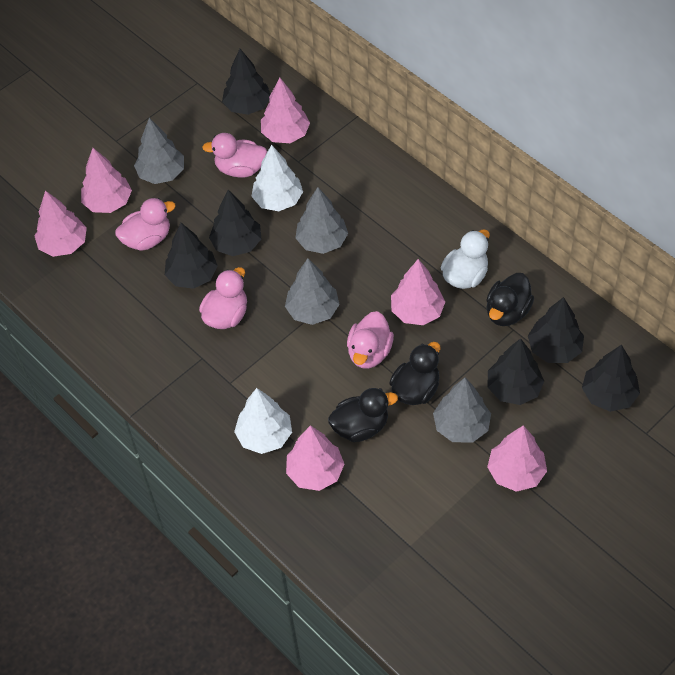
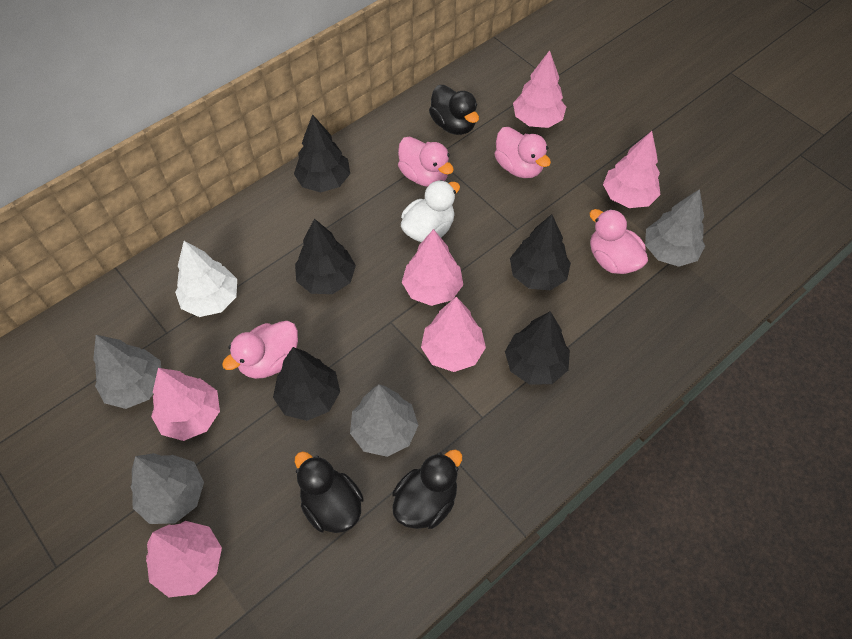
black tree: [165,223,218,289] [209,190,262,256] [222,49,271,115] [488,338,544,405] [528,297,584,363] [582,345,640,412] = 6 -> [273,347,340,421] [294,114,350,192] [295,218,356,294] [505,311,570,385] [510,214,571,290] = 5
white tree: [234,388,292,454] [251,145,303,211] = 2 -> [175,241,237,317] = 1

